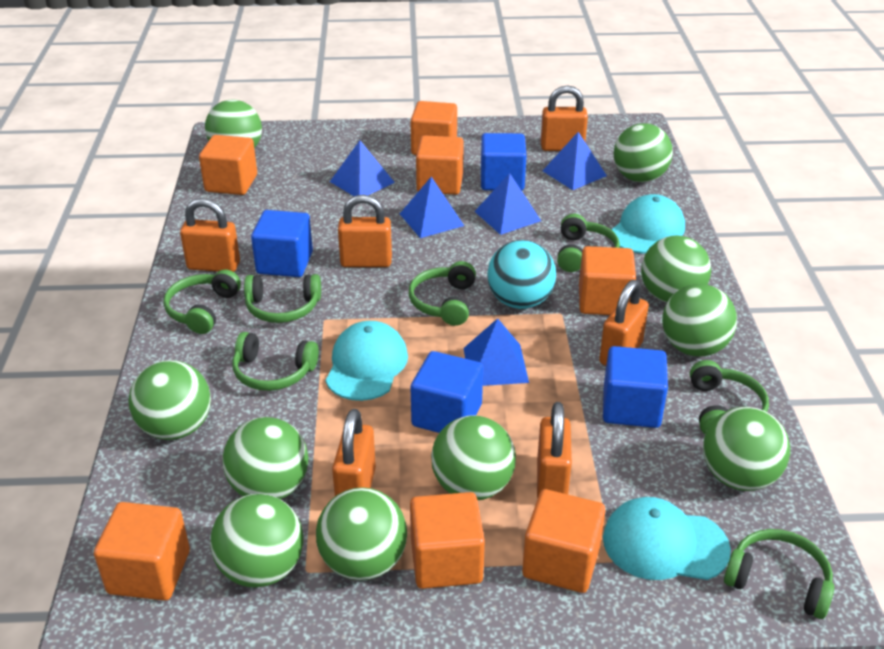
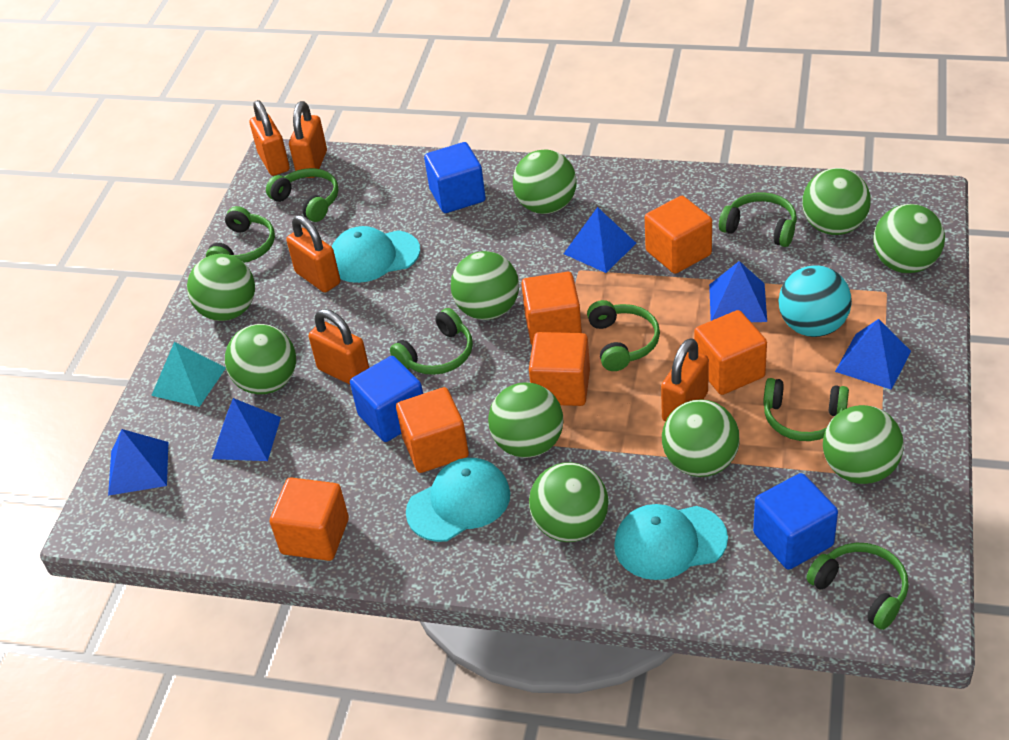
blue cube: [251,210,313,277] [410,351,483,433] [481,133,527,191] [603,346,668,428] = 4 -> [350,356,423,442] [424,142,486,213] [753,473,838,570] = 3
orange cube: [94,502,190,601] [199,135,257,195] [410,101,457,155] [410,492,485,589] [416,135,464,195] [522,489,606,593] [579,246,636,315] = 7 -> [270,477,349,561] [396,387,469,473] [521,272,582,345] [529,332,590,406] [645,196,712,274] [694,310,767,395] = 6
orange padlock: [180,198,240,272] [332,409,376,496] [338,195,392,267] [537,402,572,498] [541,85,588,151] [599,280,649,366] = 6 -> [250,100,290,176] [286,215,340,292] [289,101,327,178] [309,309,369,385] [661,338,709,422] = 5
turquoise pyramid: none = 0 -> [151,342,226,407] = 1

